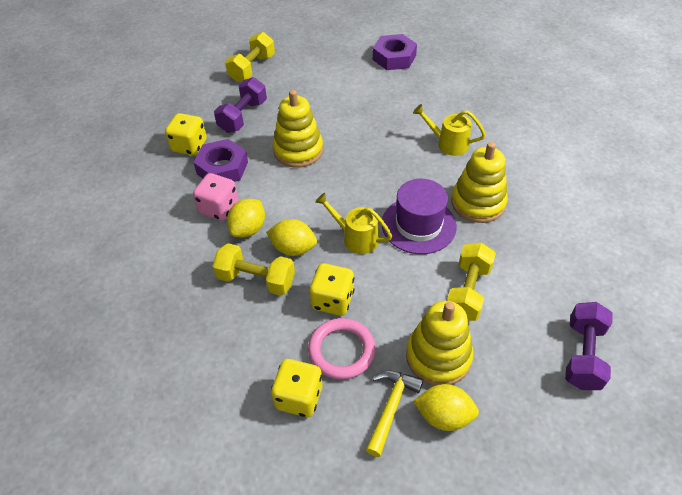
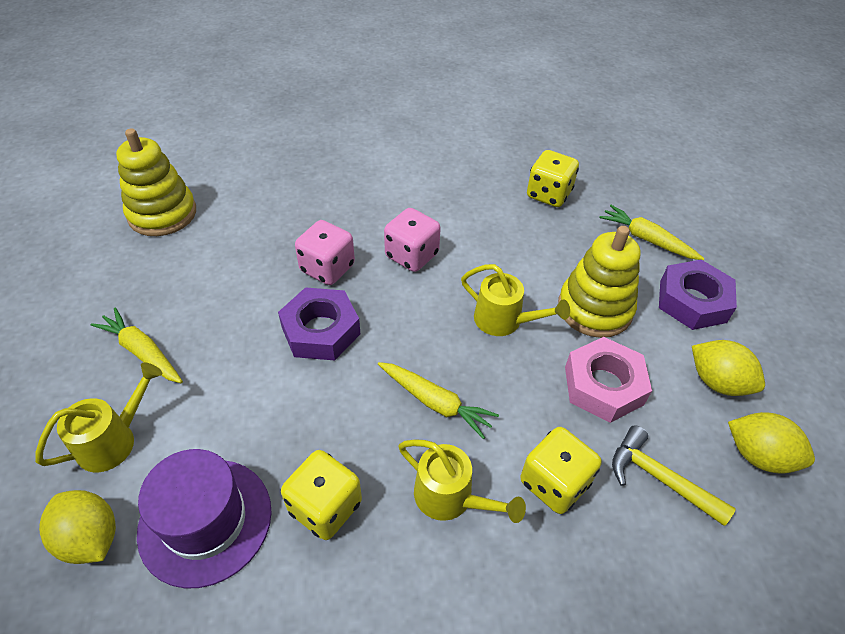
pink dice: [193,173,239,221] = 1 -> [295,220,355,285] [384,208,441,272] = 2
pink nut: none = 0 -> [565,337,652,423] = 1
pink ring: [308,318,376,380] = 1 -> none = 0
purple dumbbell: [214,77,267,133] [565,302,613,390] = 2 -> none = 0
yellow carrot: none = 0 -> [90,308,183,383] [378,362,499,439] [599,205,704,260] = 3
yellow dumbbell: [213,243,295,296] [225,32,275,82] [447,242,496,321] = 3 -> none = 0
yellow stacking toy: [273,90,323,168] [406,301,474,386] [451,142,508,223] = 3 -> [116,128,196,236] [558,226,640,338] = 2
yellow watering can: [315,193,392,254] [413,104,486,156] = 2 -> [35,363,162,472] [398,439,526,523] [461,264,570,336] = 3

